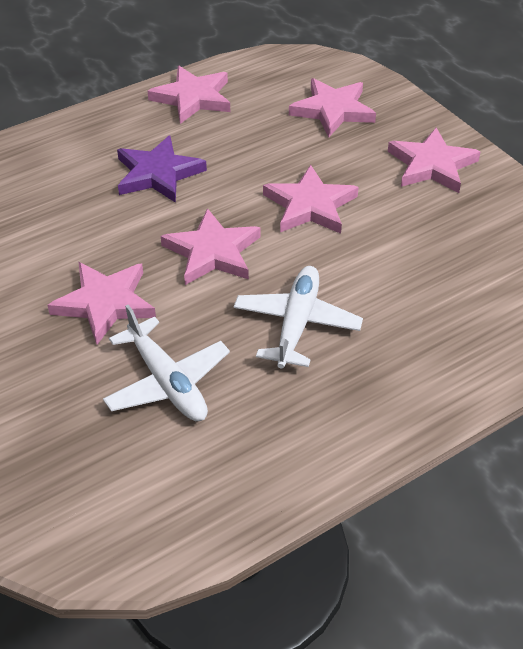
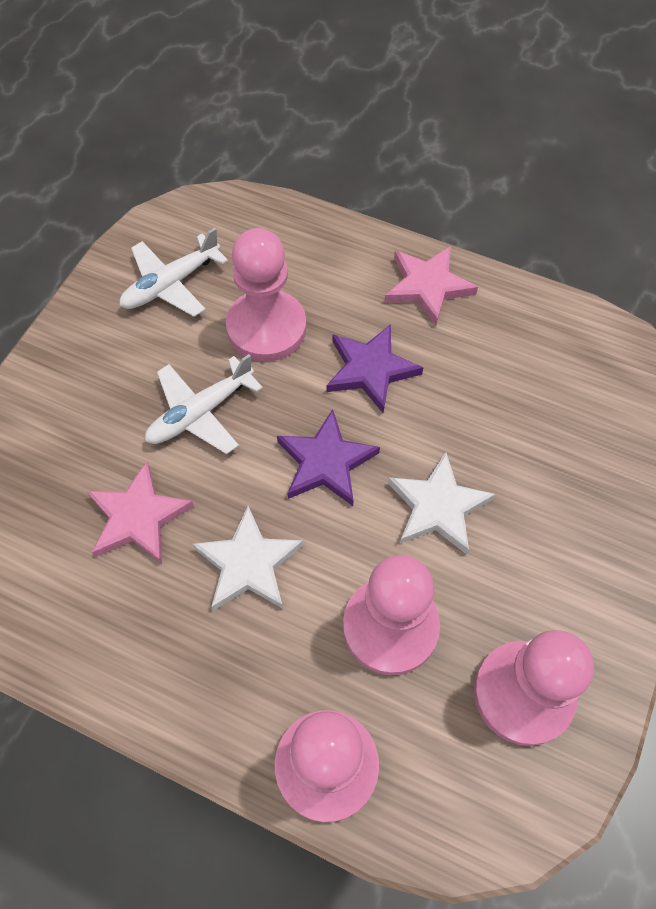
pink pawn: none = 0 -> [226,228,306,361] [275,710,379,822] [343,555,440,676] [474,630,594,746] = 4
pink star: [48,262,156,345] [148,66,230,124] [161,208,260,285] [263,165,359,234] [289,78,376,138] [388,128,481,193] = 6 -> [86,461,194,564] [384,246,478,326] = 2
purple star: [117,135,207,203] = 1 -> [277,409,380,506] [326,324,424,413] = 2
white star: none = 0 -> [192,506,303,611] [388,452,495,554] = 2

